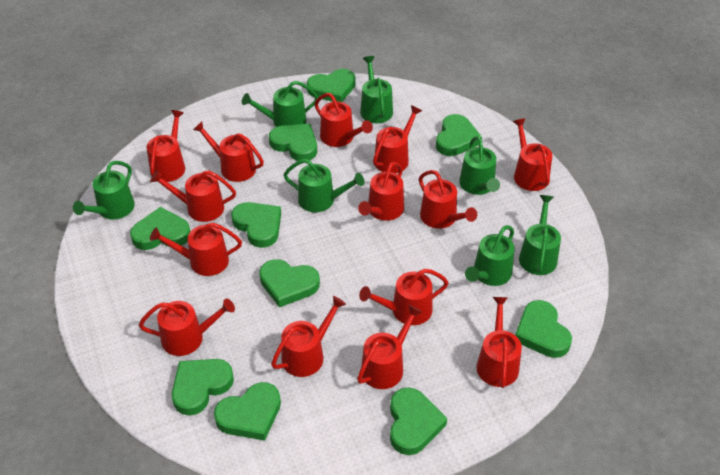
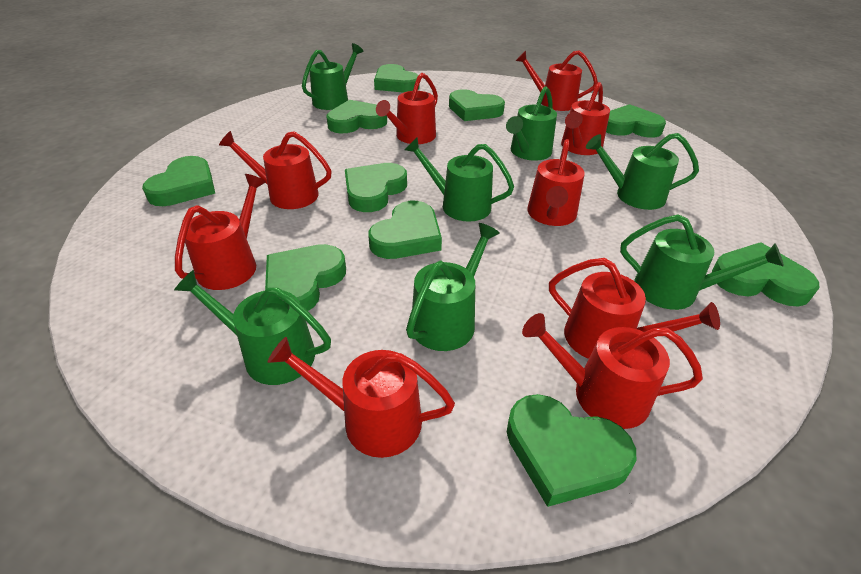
red watering can: [139,298,235,356] [147,110,185,182] [150,170,236,222] [150,223,242,276] [193,121,264,182] [271,296,346,377] [315,93,373,147] [357,305,422,389] [358,162,404,221] [359,269,449,325] [373,105,422,173] [419,170,477,228] [477,297,522,388] [513,118,552,191] = 14 -> [175,174,266,290] [219,131,332,209] [268,337,455,458] [376,73,438,144] [516,50,598,111] [522,313,703,429] [527,139,585,226] [549,258,720,359] [561,82,610,155] = 9

